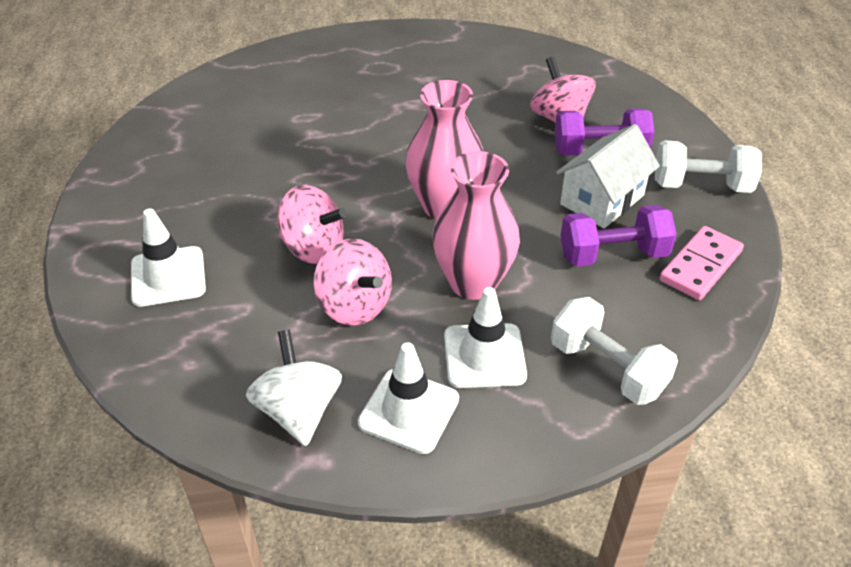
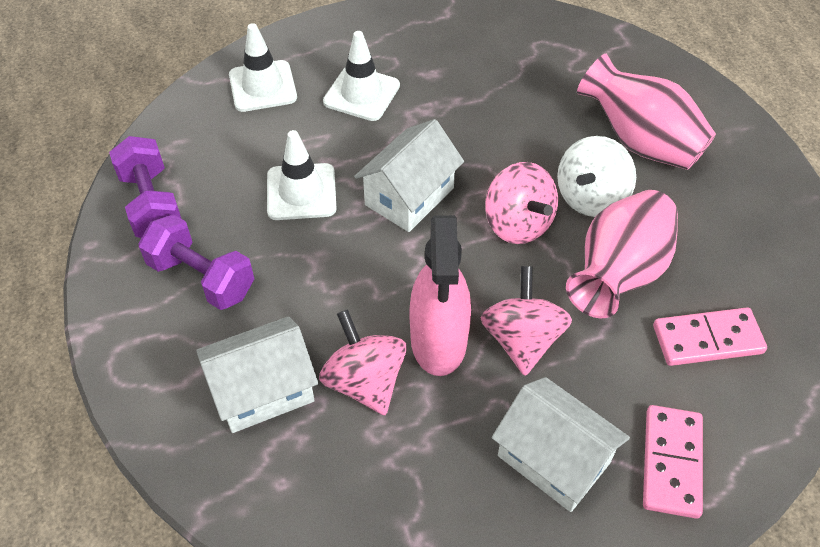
pink domino: [659,226,744,300] = 1 -> [643,405,703,519] [653,307,767,366] = 2
pink spray bottle: none = 0 -> [409,215,471,376] = 1
white dumbbell: [551,297,678,405] [655,140,762,193] = 2 -> none = 0
white house: [556,124,660,228] = 1 -> [196,316,318,433] [354,119,464,232] [492,377,630,512] = 3

